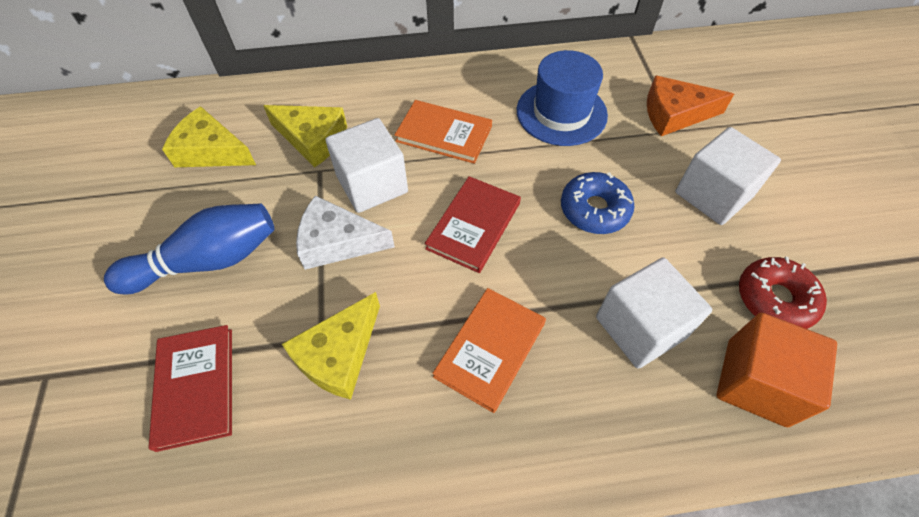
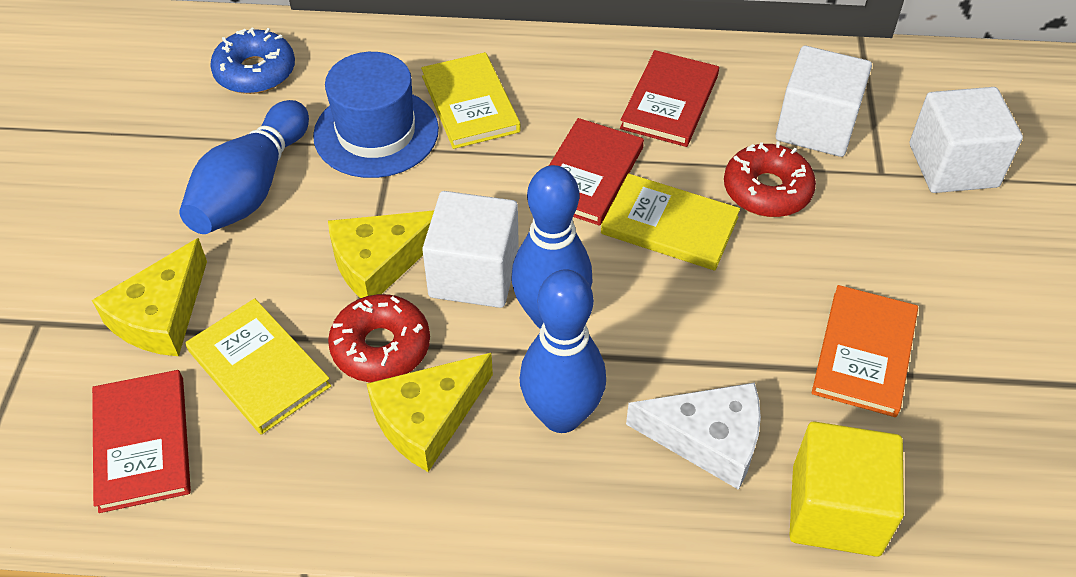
blue bowling pin: [104,203,275,294] = 1 -> [179,100,309,234] [511,165,592,329] [520,269,606,433] = 3
orange book: [395,100,492,164] [432,288,546,413] = 2 -> [812,285,918,417] = 1
orange cheese: [647,75,734,136] = 1 -> none = 0
orange cube: [716,313,837,427] = 1 -> none = 0
red book: [148,325,232,452] [425,176,521,273] = 2 -> [92,370,191,513] [549,118,644,226] [620,50,719,147] = 3
red donut: [739,257,827,329] = 1 -> [328,294,430,382] [724,141,816,217] = 2
yellow book: none = 0 -> [185,298,331,435] [421,52,521,149] [601,173,740,271] = 3
yellow cube: none = 0 -> [789,421,904,557] = 1

